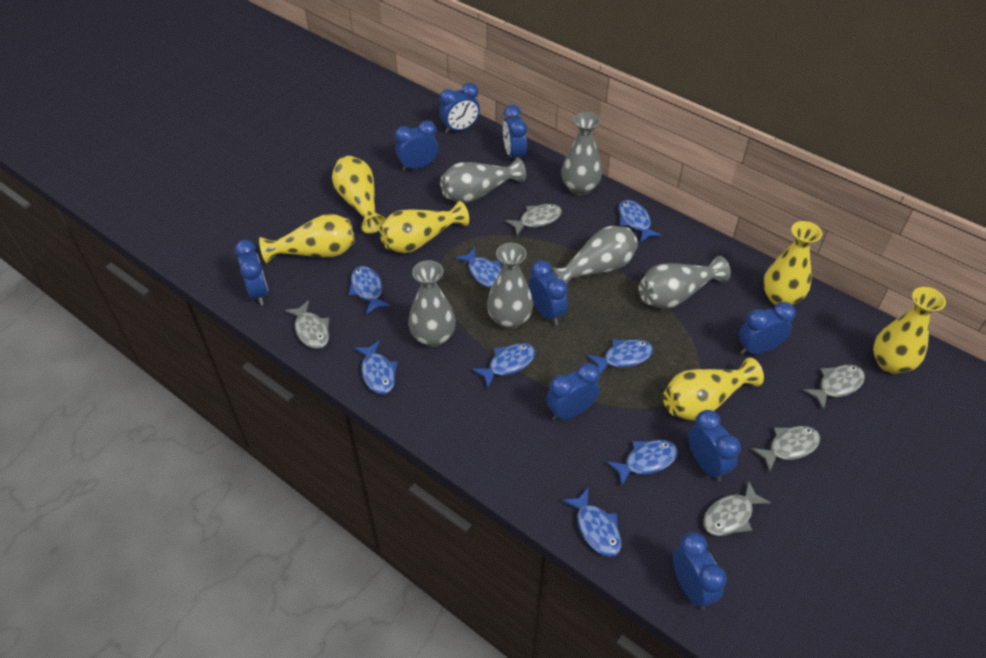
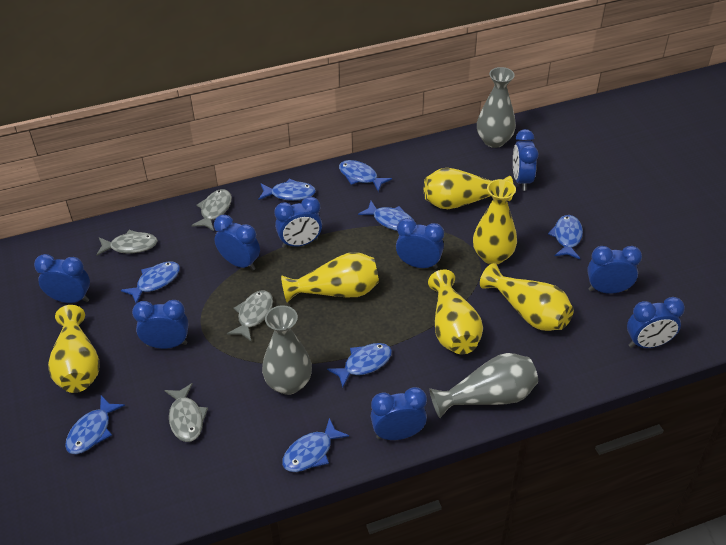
grey fish: [285,300,330,349] [505,204,562,235] [703,480,771,536] [751,426,820,472] [803,365,865,410] = 5 -> [96,230,158,255] [164,383,208,442] [191,189,232,231] [227,290,273,342] = 4
grey vase: [408,260,456,347] [440,158,526,203] [487,243,533,329] [551,226,638,284] [561,112,602,195] [639,256,731,309] = 6 -> [262,305,312,395] [429,353,538,418] [477,67,516,148] = 3

